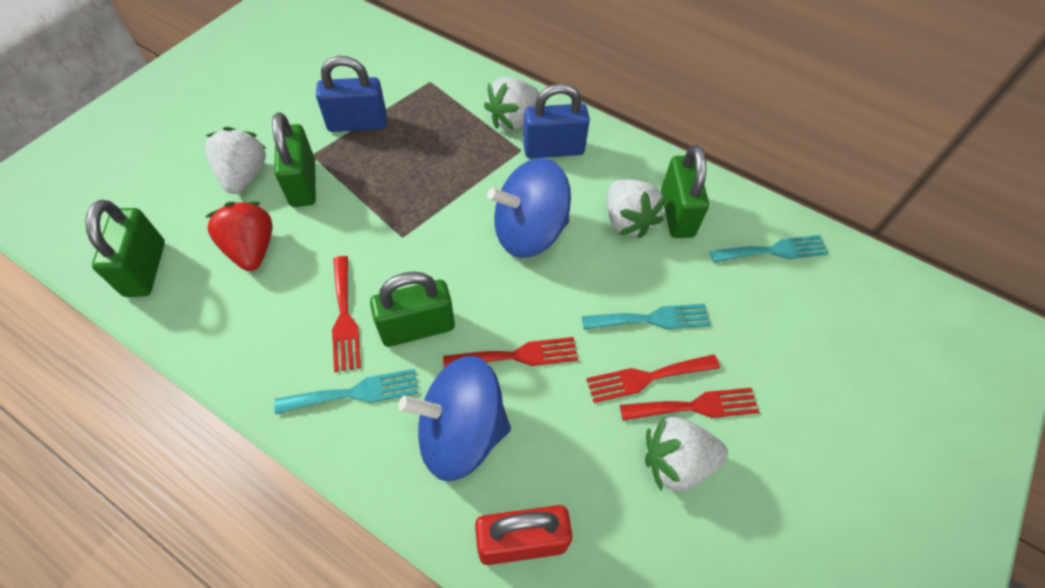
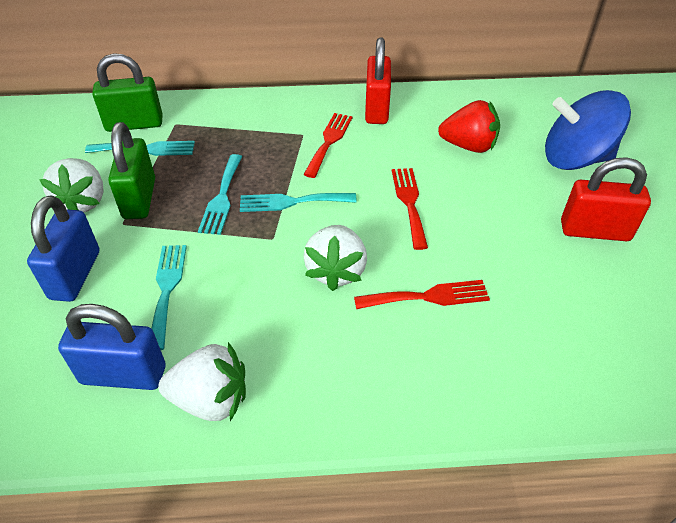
blue spinning top: [399,356,511,482] [487,158,571,258] = 2 -> [545,90,631,170] = 1
green padlock: [85,200,165,297] [272,112,316,207] [370,272,455,347] [661,145,709,238] = 4 -> [92,53,163,132] [108,122,155,219] = 2
red fork: [332,256,361,372] [443,337,578,368] [586,354,720,403] [620,388,759,421] = 4 -> [303,113,353,178] [354,280,490,309] [392,168,428,250] = 3
red padlock: [475,505,572,565] = 1 -> [365,37,391,124] [561,157,651,241] = 2
turquoise fork: [274,369,418,414] [582,304,711,330] [710,235,829,263] = 3 -> [85,141,195,156] [151,245,187,350] [198,154,242,235] [240,193,357,212] = 4
white strawberry: [205,127,267,194] [484,77,540,130] [608,179,666,238] [645,417,728,492] = 4 -> [39,158,103,212] [158,342,246,421] [303,225,367,291] = 3

